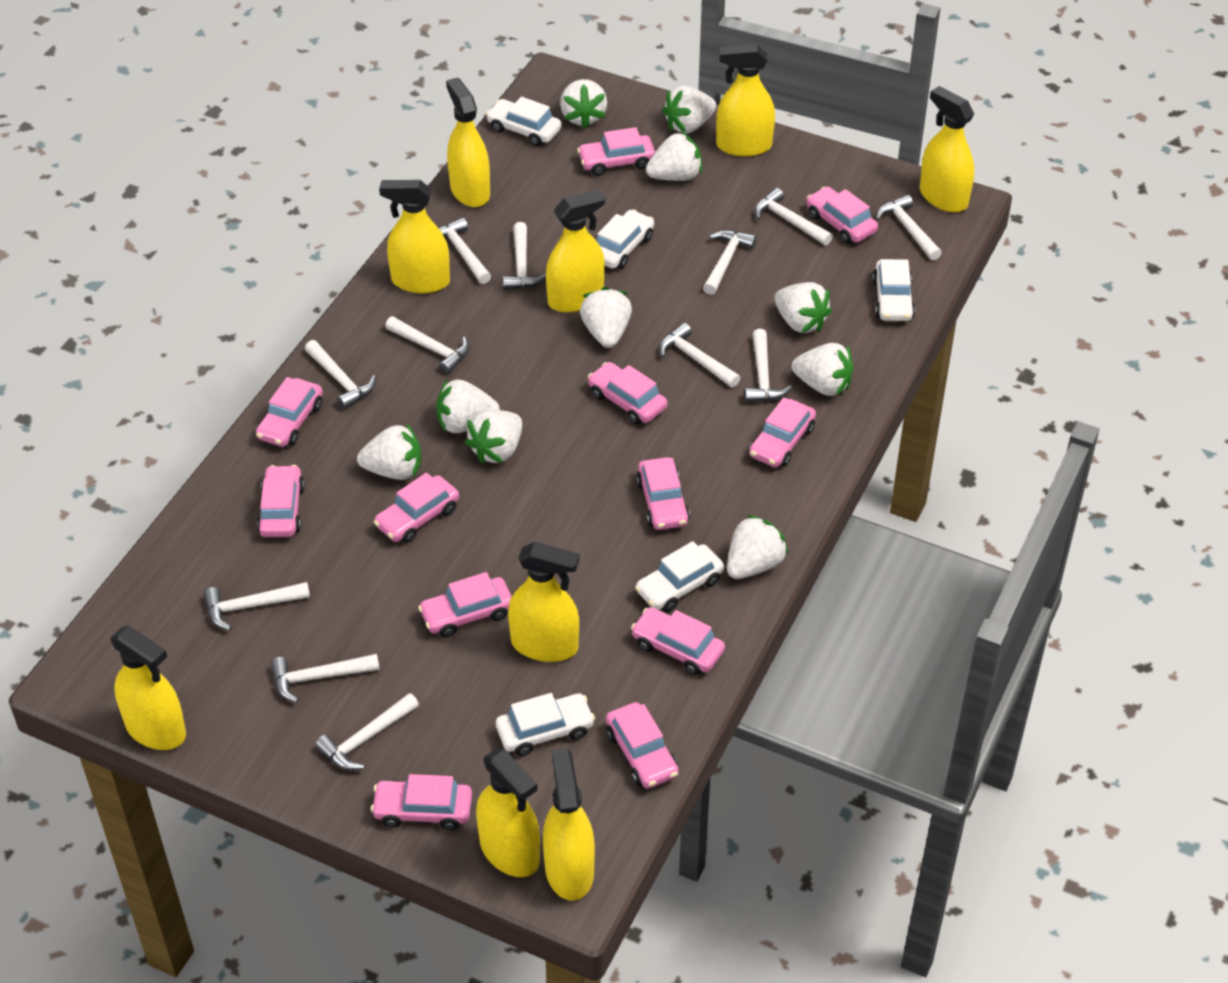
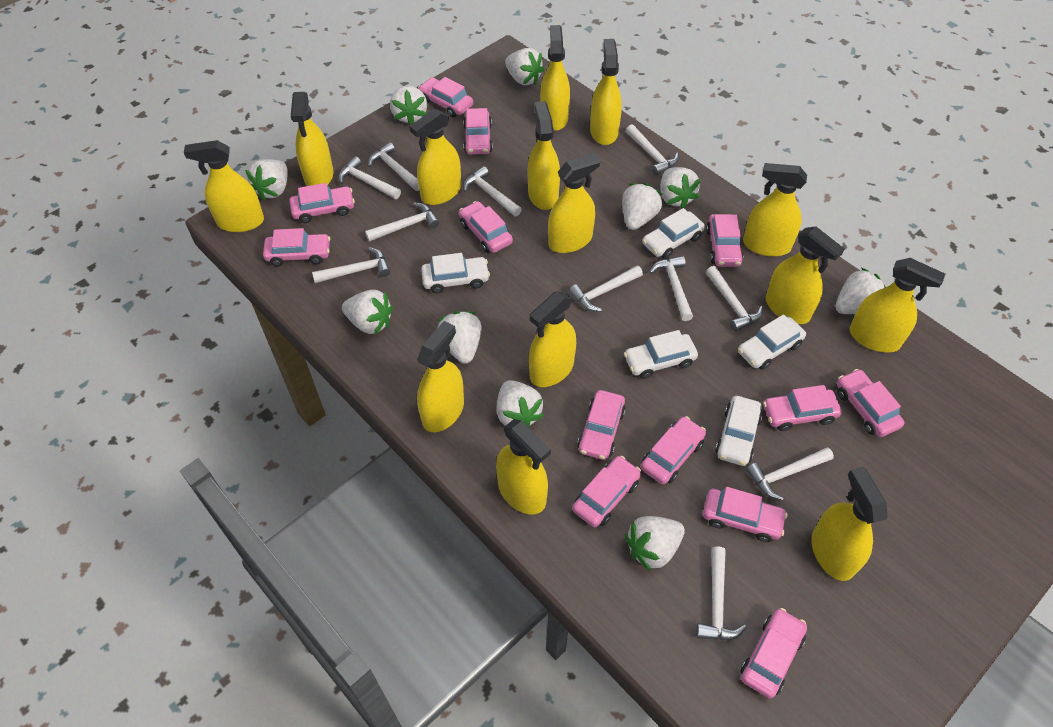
pink car: [256,377,323,447] [257,465,305,537] [371,774,472,831] [374,473,459,543] [418,572,512,638] [577,127,655,176] [588,362,667,424] [606,702,679,788] [631,607,725,675] [636,457,690,530] [749,397,816,467] [807,186,878,244] = 12 -> [263,228,330,266] [289,183,355,223] [418,77,473,117] [459,201,513,253] [463,108,493,155] [572,456,641,527] [577,390,626,460] [641,416,706,485] [703,487,787,542] [706,214,744,267] [740,608,807,698] [763,385,842,431] [837,369,905,437] = 13
white hammer: [204,582,310,630] [271,654,380,702] [305,340,376,409] [315,693,419,770] [385,316,469,374] [439,218,491,284] [503,222,546,290] [659,323,740,387] [703,230,756,295] [745,329,792,402] [754,188,833,245] [876,195,942,261] = 12 -> [312,247,390,283] [338,156,401,199] [365,203,440,242] [368,142,419,191] [463,166,522,216] [569,265,643,312] [626,124,679,175] [649,256,693,321] [696,546,747,640] [706,266,763,331] [746,447,834,500] = 11
yellow spray bottle: [111,625,186,750] [379,180,450,293] [446,77,490,207] [476,748,540,877] [508,542,580,662] [543,749,595,901] [546,189,605,313] [716,45,775,157] [920,86,974,212] = 9 -> [184,140,264,232] [291,92,333,186] [410,109,461,205] [417,321,464,432] [496,419,551,514] [528,101,560,210] [529,291,576,387] [540,25,570,131] [548,153,600,253] [590,39,622,145] [743,163,807,257] [766,226,844,324] [811,467,888,581] [849,258,945,353] = 14

